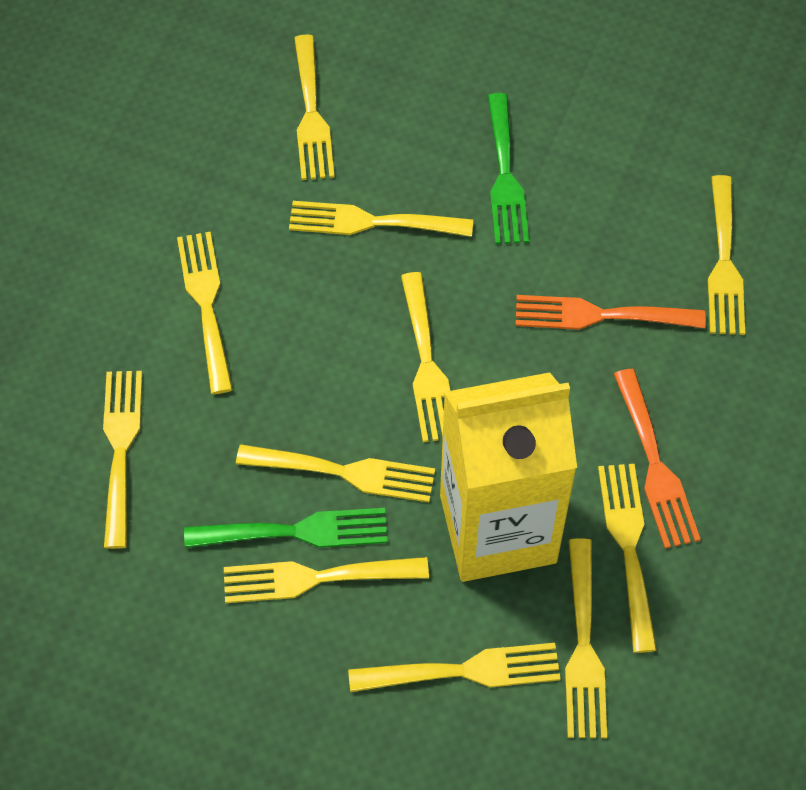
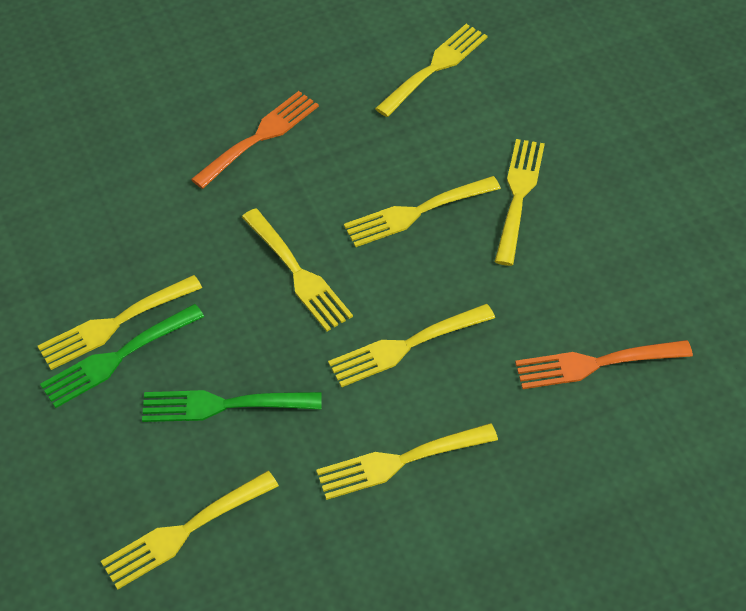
yellow carton: [440,372,577,582] = 1 -> none = 0
yellow fork: [103,371,142,549] [177,232,233,394] [224,557,429,603] [236,445,435,502] [289,201,473,237] [294,34,335,180] [348,643,561,692] [401,272,450,442] [565,538,607,738] [598,464,657,653] [708,175,745,335] = 11 -> [38,275,202,370] [101,471,279,590] [242,208,353,331] [316,423,498,500] [328,304,495,388] [344,176,501,247] [375,24,487,117] [495,139,545,266] = 8

